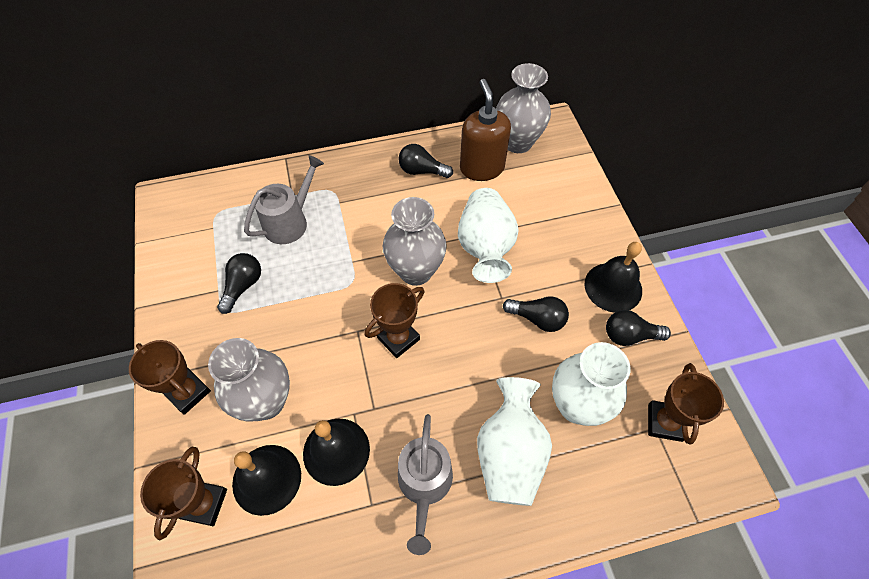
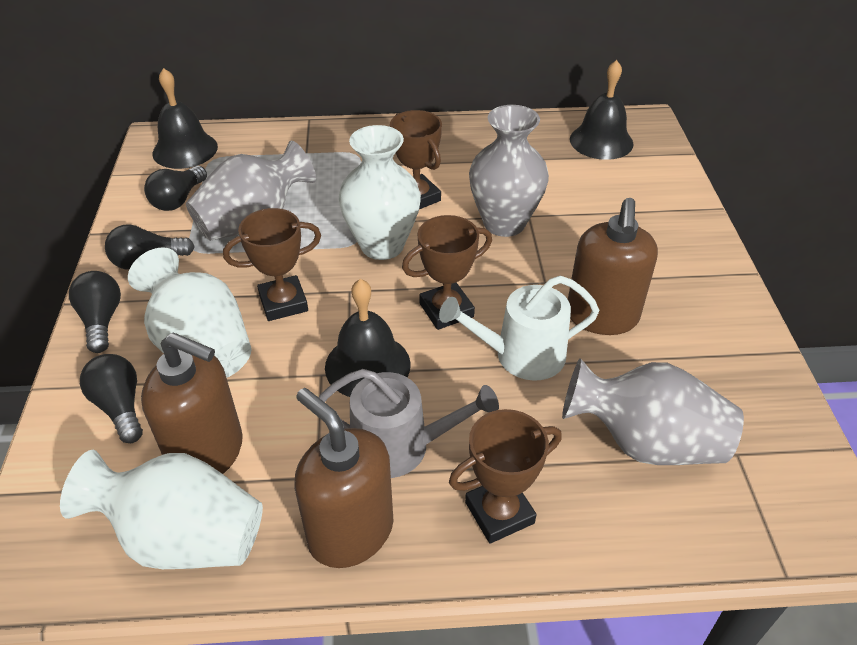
brown soap dispenser: [460,79,511,181] = 1 -> [141,333,243,474] [294,388,394,568] [568,198,658,335] = 3
grey watering can: [244,155,324,244] [398,414,453,555] = 2 -> [319,369,499,478] = 1
white watering can: none = 0 -> [439,276,599,381] = 1

